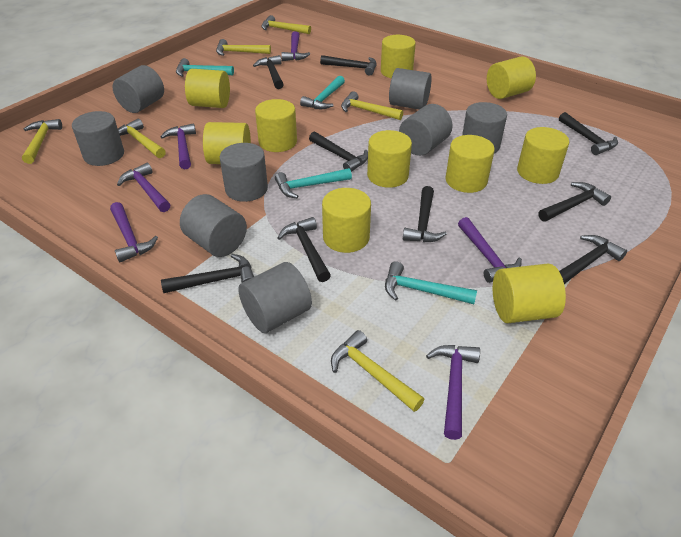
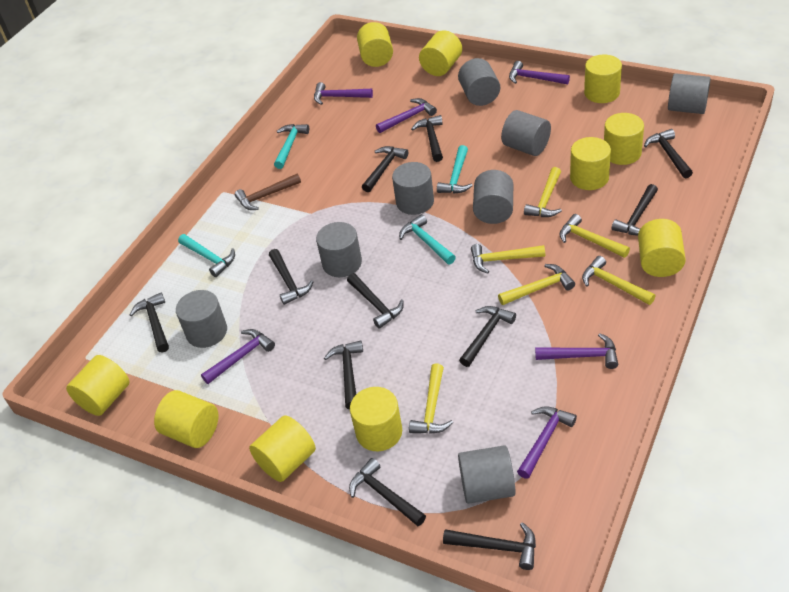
black hammer: [161,254,254,293] [253,55,284,89] [277,217,331,282] [309,132,368,172] [320,55,377,75] [403,186,447,242] [538,182,611,222] [559,112,618,155] [559,235,627,284] = 9 -> [129,293,169,353] [269,249,314,305] [324,340,363,409] [347,273,404,329] [349,458,426,526] [362,146,408,192] [411,115,443,162] [443,522,536,570] [459,306,516,367] [612,184,658,236] [644,129,693,178] = 11
brown hammer: none = 0 -> [235,174,301,210] = 1

